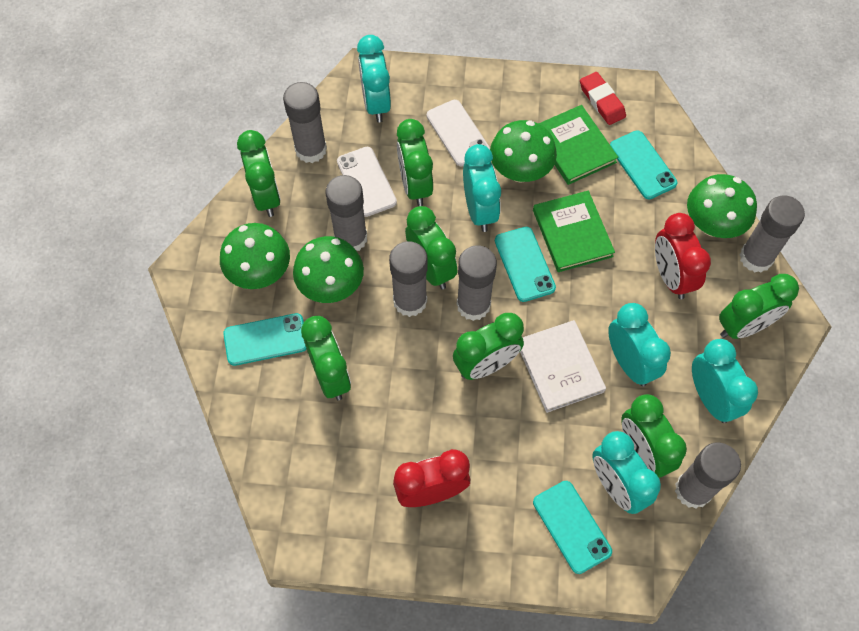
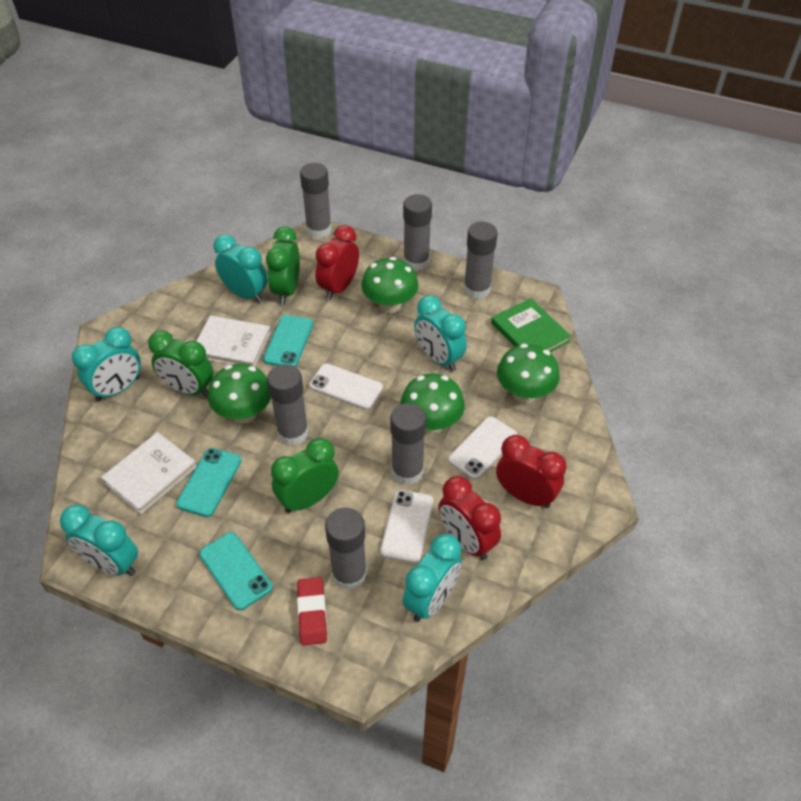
green book: [533,191,615,272] [538,105,618,185] = 2 -> [491,298,571,352] = 1
green clock: [237,130,281,217] [301,316,351,400] [397,119,433,206] [405,206,457,290] [453,313,524,380] [621,394,687,478] [719,274,799,339] = 7 -> [148,330,214,397] [266,226,300,304] [271,438,339,513] = 3
red clock: [393,449,470,507] [655,213,711,299] = 2 -> [315,225,359,300] [438,476,501,560] [496,435,566,508] = 3
turquoise phone: [223,313,306,366] [495,227,556,302] [533,481,612,574] [610,130,677,199] = 4 -> [176,448,241,517] [199,532,273,610] [263,315,313,367] = 3
white book: [520,320,606,413] = 1 -> [101,432,197,514] [197,315,271,366] = 2
white phone: [337,147,397,217] [427,100,490,166] = 2 -> [309,363,383,410] [380,490,434,563] [448,416,517,479] = 3

